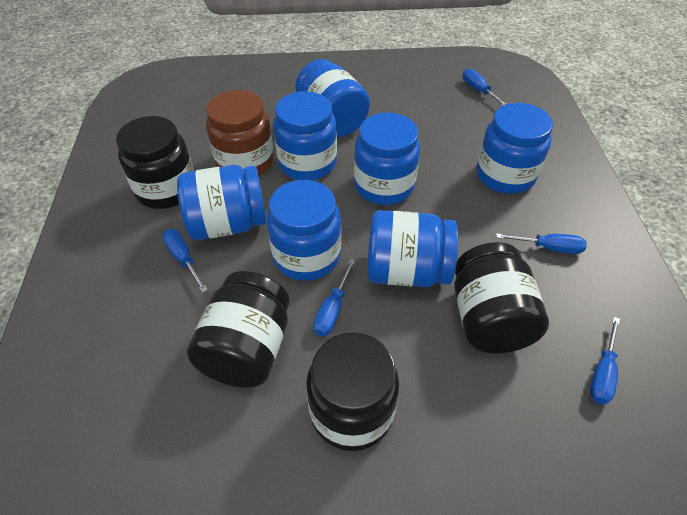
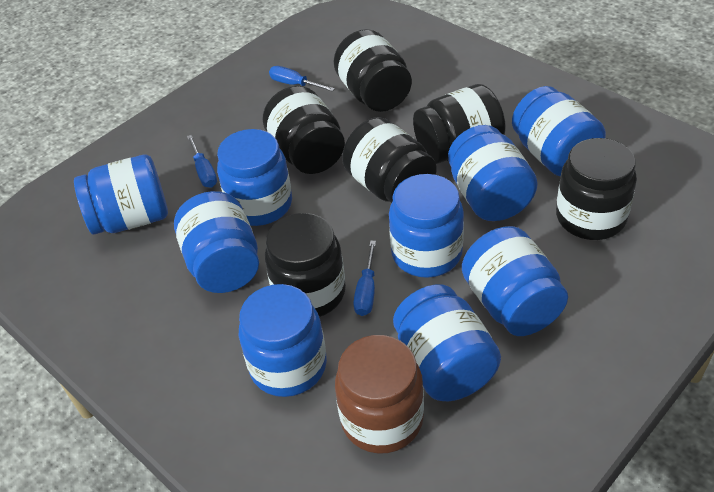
black jar: [116,116,194,209] [187,271,290,388] [306,333,399,451] [454,242,549,354] = 4 -> [263,86,345,174] [265,213,346,317] [333,29,412,112] [342,117,437,203] [413,84,506,164] [556,138,637,240] = 6
blue jar: [177,165,267,240] [267,180,341,281] [273,91,337,180] [295,59,370,137] [354,112,420,205] [367,210,458,287] [477,103,553,194] = 7 -> [74,155,168,235] [174,191,259,293] [217,129,292,226] [239,284,327,397] [389,174,464,278] [393,284,501,401] [448,125,538,221] [462,226,568,336] [512,86,606,177] = 9
blue screwdriver: [162,229,208,293] [314,259,355,336] [463,69,506,105] [496,233,587,254] [590,317,620,405] = 5 -> [187,135,217,188] [269,66,335,91] [353,241,376,316] = 3

